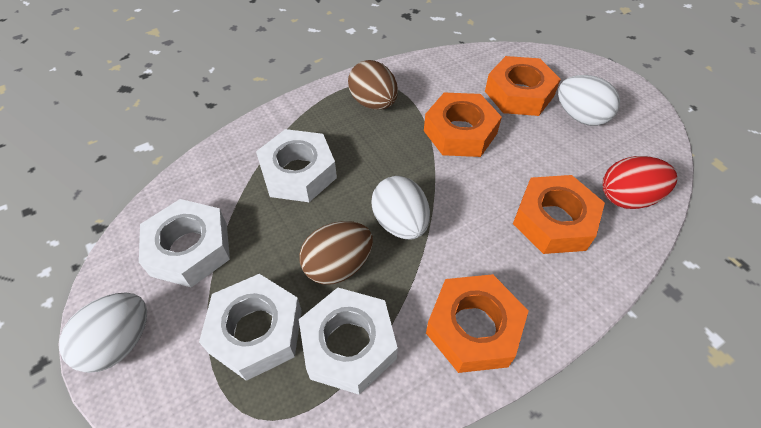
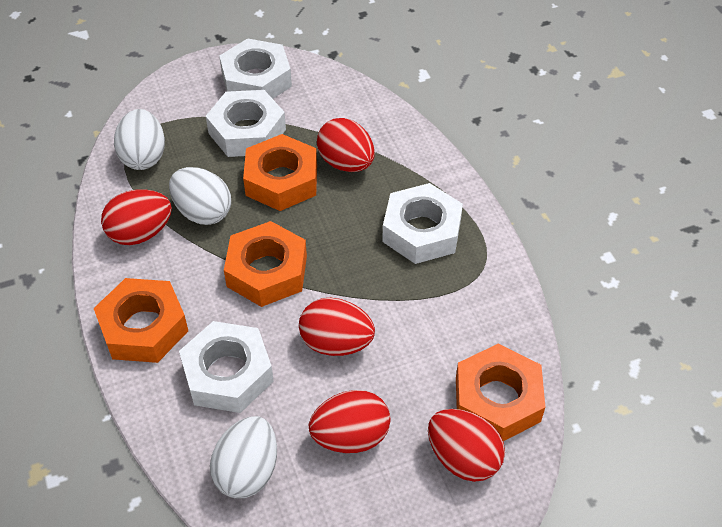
brown egg: [299,221,373,285] [348,60,398,110] = 2 -> none = 0
red egg: [603,156,677,209] = 1 -> [101,189,172,245] [299,298,375,356] [309,390,390,453] [317,118,375,172] [428,409,505,482] = 5

